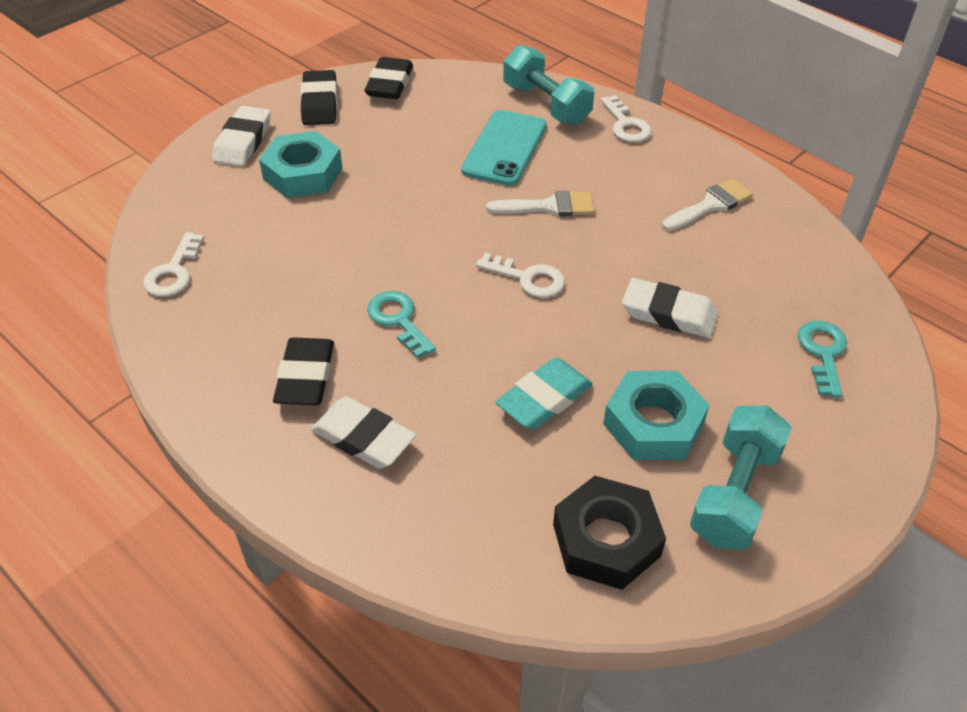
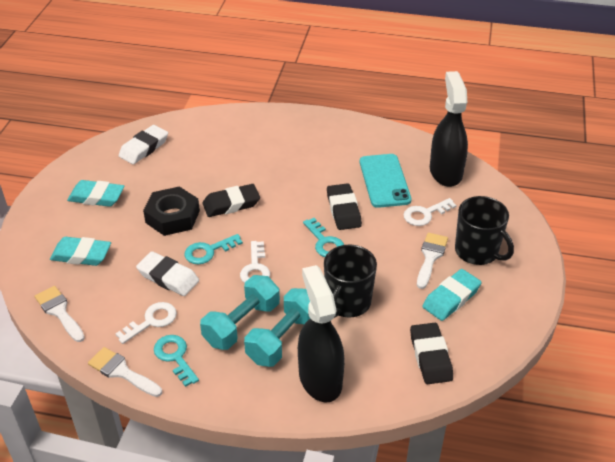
black mug: none = 0 -> [324,245,377,318] [455,196,514,265] = 2
black spray bottle: none = 0 -> [298,265,345,402] [430,71,468,187] = 2
turquoise eraser: [495,358,593,430] = 1 -> [50,237,111,266] [67,180,125,207] [422,269,482,321] = 3
turquoise key: [367,291,436,358] [798,320,847,397] = 2 -> [154,335,199,387] [184,234,243,264] [303,218,344,257] = 3
turquoise nut: [259,131,343,198] [603,371,710,460] = 2 -> none = 0
white brush: [486,191,594,217] [662,178,753,231] = 2 -> [35,286,85,342] [88,347,162,397] [417,233,448,289] = 3
white eraser: [212,106,271,167] [311,397,416,469] [622,278,718,338] = 3 -> [119,125,168,164] [136,251,199,296] = 2

